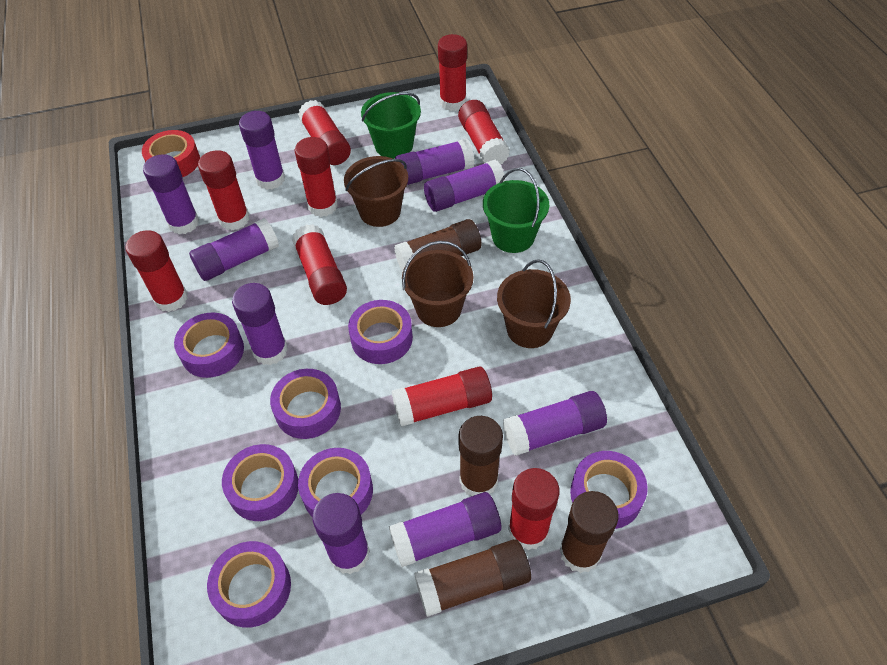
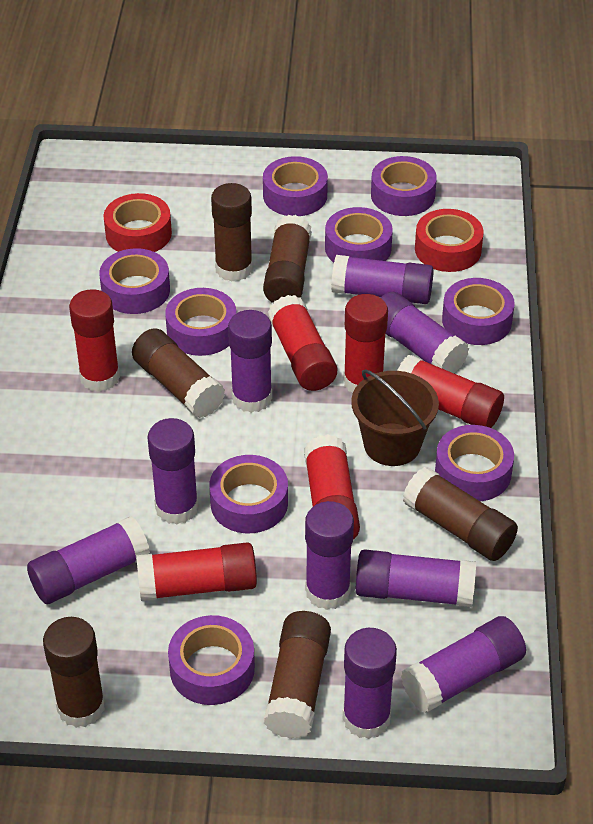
brown bucket: [344,156,408,227] [402,241,473,327] [497,259,571,348] = 3 -> [351,369,439,466] = 1
brown glue stick: [394,219,481,273] [414,539,531,617] [459,416,503,496] [560,491,619,573] = 4 -> [43,617,105,728] [132,329,225,418] [211,183,253,282] [263,215,312,303] [264,611,331,739] [403,467,518,561] = 6
green bucket: [361,92,421,159] [483,168,549,253] = 2 -> none = 0
purple tape: [174,312,244,378] [207,541,291,628] [222,444,298,521] [270,369,341,439] [298,448,373,516] [348,300,413,364] [570,451,648,529] = 7 -> [99,248,170,314] [165,288,236,356] [168,615,255,705] [209,455,288,533] [263,156,328,216] [325,207,393,263] [371,156,437,216] [435,425,514,501] [442,278,515,345] = 9
red glue stick: [126,230,188,312] [198,150,249,231] [292,224,347,305] [295,137,338,217] [298,100,351,165] [391,366,492,427] [438,34,467,111] [458,100,510,164] [508,468,560,550] = 9 -> [69,289,120,392] [136,542,257,601] [268,295,337,391] [304,434,360,540] [343,294,388,392] [397,355,504,428] = 6
red tape: [142,130,200,177] = 1 -> [104,193,172,252] [415,209,484,272] = 2

